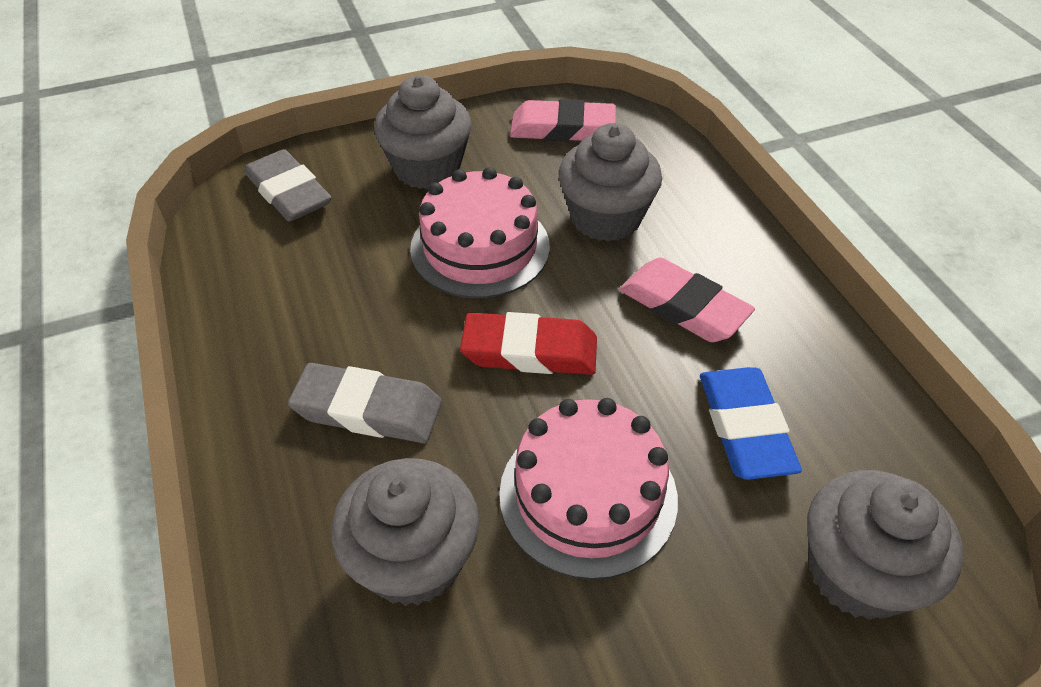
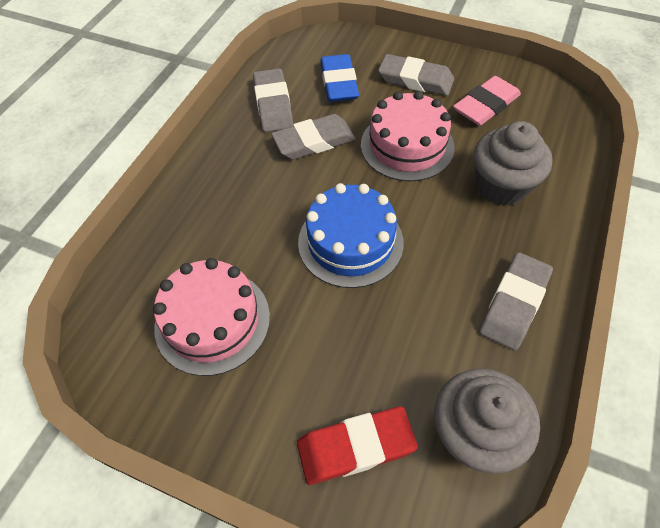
blue cake: none = 0 -> [298,183,404,288] = 1
grey cupcake: [331,458,479,606] [374,75,472,189] [558,123,662,242] [807,470,964,620] = 4 -> [434,368,540,474] [473,121,553,206] = 2
grey eraser: [244,149,332,222] [288,363,442,443] = 2 -> [253,68,293,132] [271,114,356,160] [378,54,454,96] [479,252,553,350] = 4
pink eraser: [510,99,616,142] [619,258,755,342] = 2 -> [453,76,521,126] = 1

